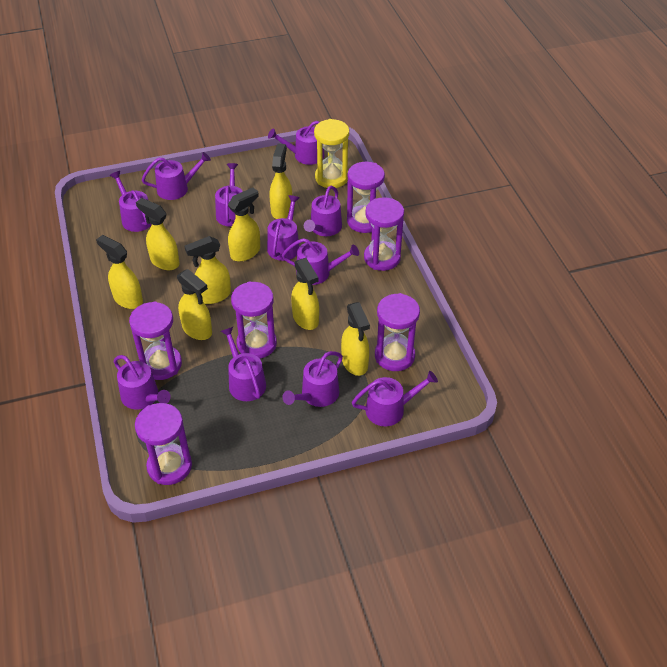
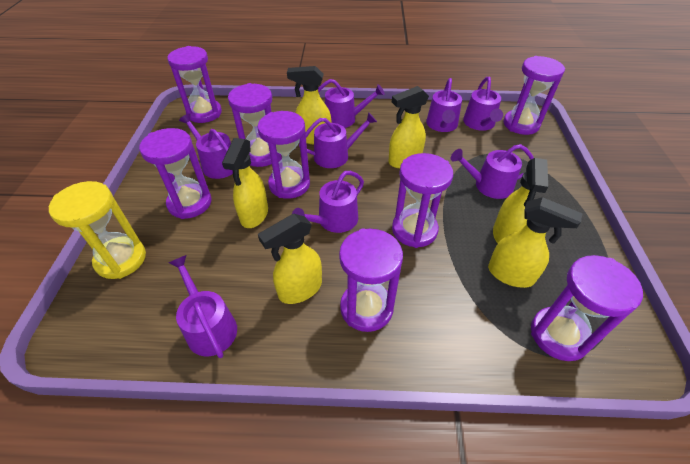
purple hourglass: [129,301,182,380] [135,403,192,485] [231,281,277,359] [347,162,385,233] [364,197,404,271] [375,293,420,371] = 6 -> [139,128,211,219] [167,46,222,123] [228,83,272,167] [257,111,310,199] [339,228,403,332] [392,153,453,248] [504,56,565,135] [531,255,643,361] = 8
purple watering can: [110,171,152,232] [113,355,171,409] [142,152,211,200] [215,163,243,227] [221,327,266,401] [267,195,300,261] [268,121,324,165] [282,238,359,285] [282,351,343,407] [304,186,342,236] [352,371,438,426] = 11 -> [169,255,237,358] [179,113,233,179] [292,171,364,233] [299,112,377,168] [318,79,385,128] [426,78,462,132] [451,144,534,199] [463,77,503,131] = 8
yellow spray bottle: [96,235,143,309] [136,198,179,270] [177,269,212,340] [184,236,231,304] [228,188,260,261] [269,144,292,219] [291,258,319,330] [341,302,370,376] = 8 -> [222,138,268,228] [258,214,322,304] [287,66,332,144] [389,86,429,168] [488,197,583,288] [493,158,548,243] = 6

